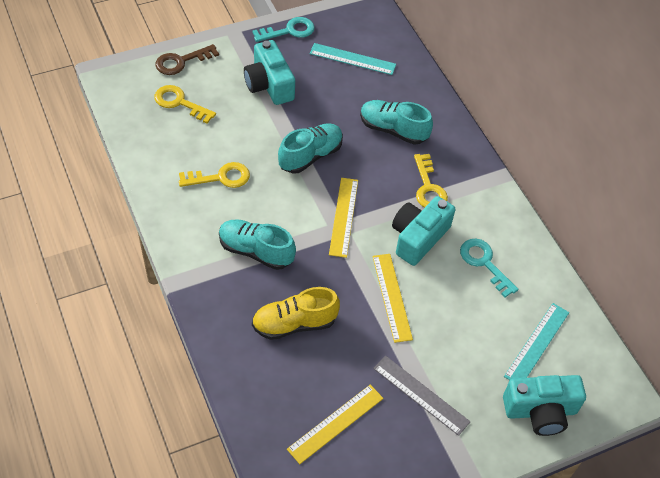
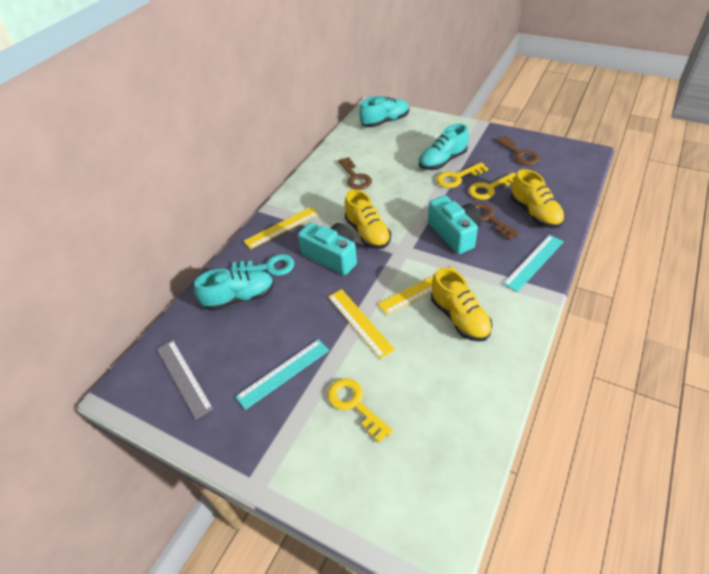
brown key: [155,44,219,75] = 1 -> [338,157,372,190] [473,203,520,240] [496,136,540,166] = 3
turquoise camera: [244,40,295,105] [392,196,455,266] [503,375,586,436] = 3 -> [298,223,357,275] [428,195,481,254] = 2
turquoise key: [252,17,315,42] [460,239,518,297] = 2 -> [231,254,294,276] = 1
yellow shoe: [252,287,340,340] = 1 -> [345,189,391,249] [431,268,492,342] [511,169,565,228] = 3

